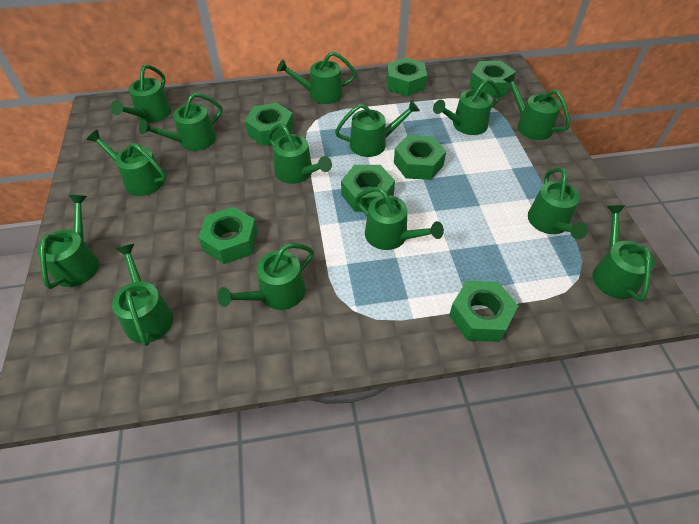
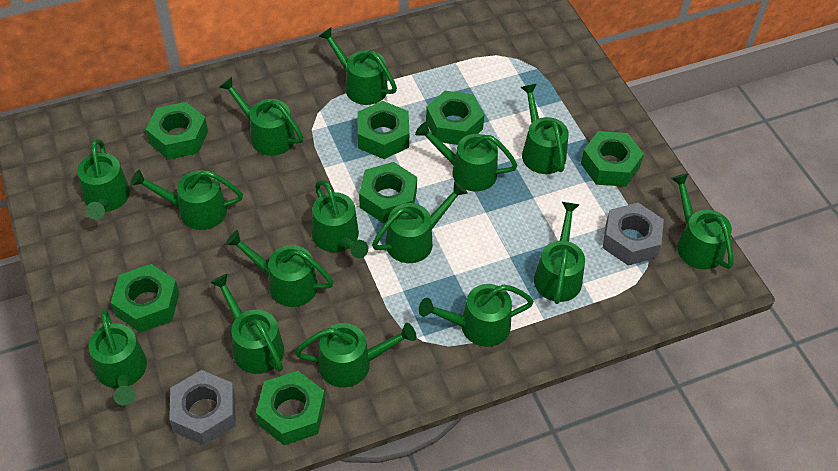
green watering can: [37,195,99,289] [87,130,166,196] [111,65,172,123] [112,244,173,346] [139,93,222,151] [218,243,314,310] [268,123,332,184] [277,52,357,104] [335,100,420,157] [355,187,444,250] [433,79,501,135] [503,73,571,140] [528,167,588,239] [592,205,655,302] = 14 -> [77,139,130,220] [88,309,147,405] [131,169,243,230] [210,274,284,374] [219,77,303,156] [226,230,334,307] [295,323,416,388] [312,180,368,258] [318,27,397,105] [372,181,468,263] [415,122,518,191] [419,284,534,347] [521,83,569,174] [534,202,585,304] [671,173,733,270] = 15
grey nut: none = 0 -> [169,370,236,445] [603,203,664,265] = 2

